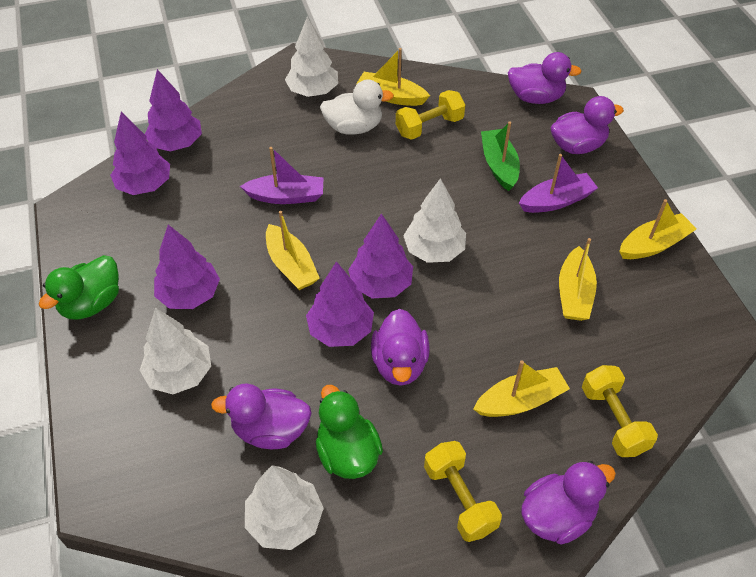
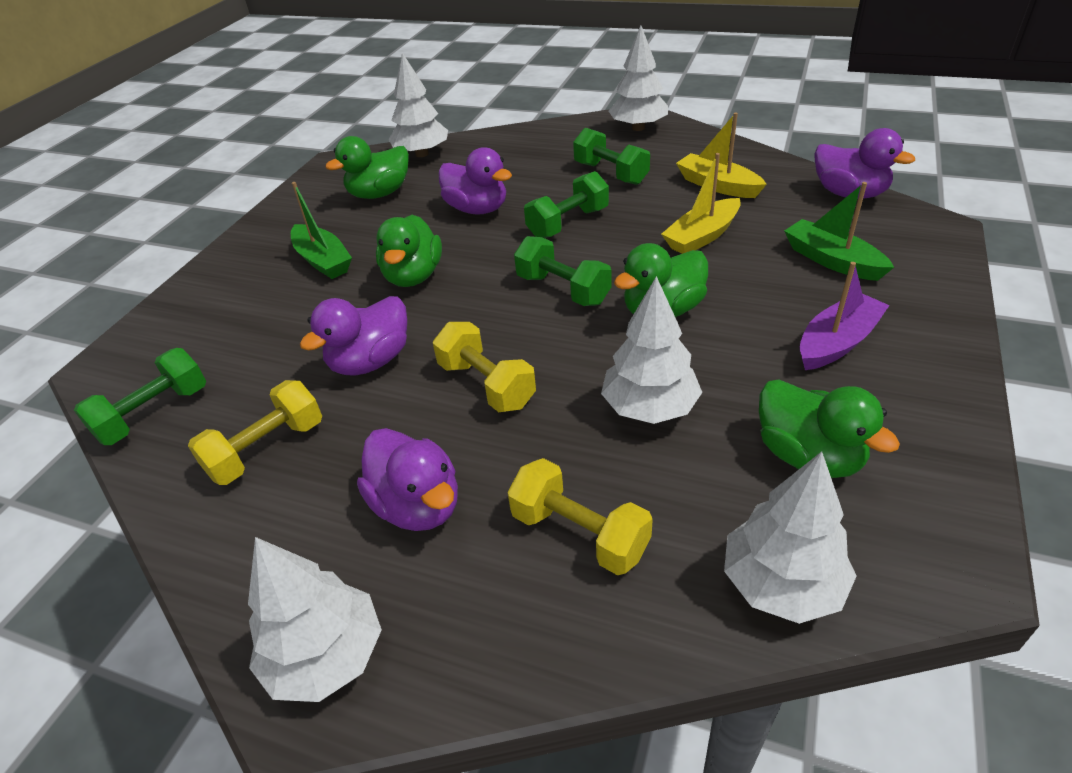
green boat: [481,122,520,191] = 1 -> [291,182,352,279] [784,182,894,281] = 2
green duck: [39,255,119,319] [315,385,383,479] = 2 -> [325,136,409,199] [376,215,442,287] [614,243,708,317] [759,379,900,478] = 4
green dumbbell: none = 0 -> [74,348,206,445] [514,236,611,306] [524,171,609,238] [573,128,650,185] = 4
purple boat: [240,147,324,204] [519,154,598,213] = 2 -> [800,262,890,370] = 1
purple duck: [211,384,312,449] [371,309,430,386] [508,52,582,104] [522,461,616,544] [551,96,624,154] = 5 -> [300,296,407,376] [357,428,458,531] [438,147,512,215] [814,128,915,199] = 4
purple tree: [110,112,170,195] [145,69,202,152] [154,225,220,309] [306,261,374,347] [348,213,413,298] = 5 -> none = 0
white duck: [320,79,394,135] = 1 -> none = 0
white tree: [140,307,211,394] [245,465,324,550] [285,17,338,97] [403,178,466,263] = 4 -> [248,537,382,702] [388,52,448,157] [601,276,703,424] [609,25,668,131] [724,451,857,624] = 5
yellow boat: [266,211,320,290] [356,48,430,106] [473,361,570,417] [559,238,597,321] [619,199,697,259] = 5 -> [661,153,741,254] [676,112,767,198] = 2

